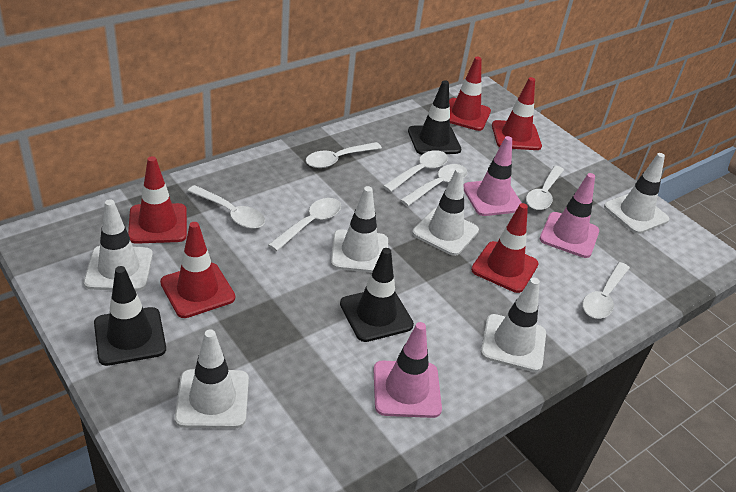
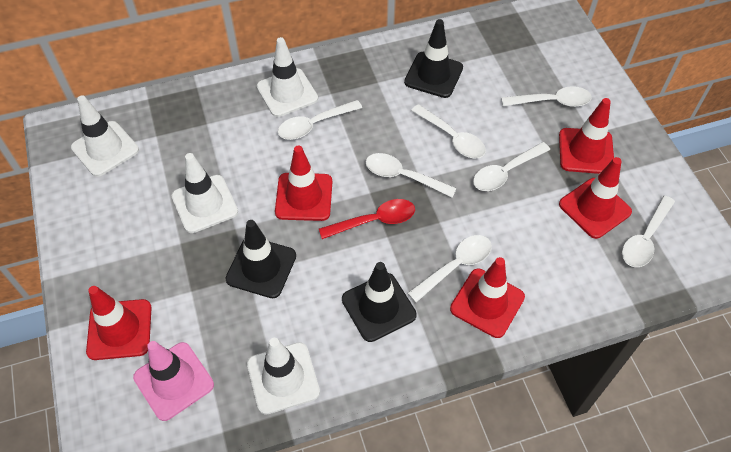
pink traffic cone: [373,322,442,418] [464,136,522,216] [540,173,599,258] = 3 -> [133,341,214,421] = 1
red spoon: none = 0 -> [319,199,415,239] = 1
white traffic cone: [84,199,153,291] [175,329,249,428] [331,186,388,273] [412,168,479,256] [481,278,546,372] [604,153,669,234] = 6 -> [71,95,139,177] [172,153,238,233] [247,338,320,415] [257,37,318,117] = 4

